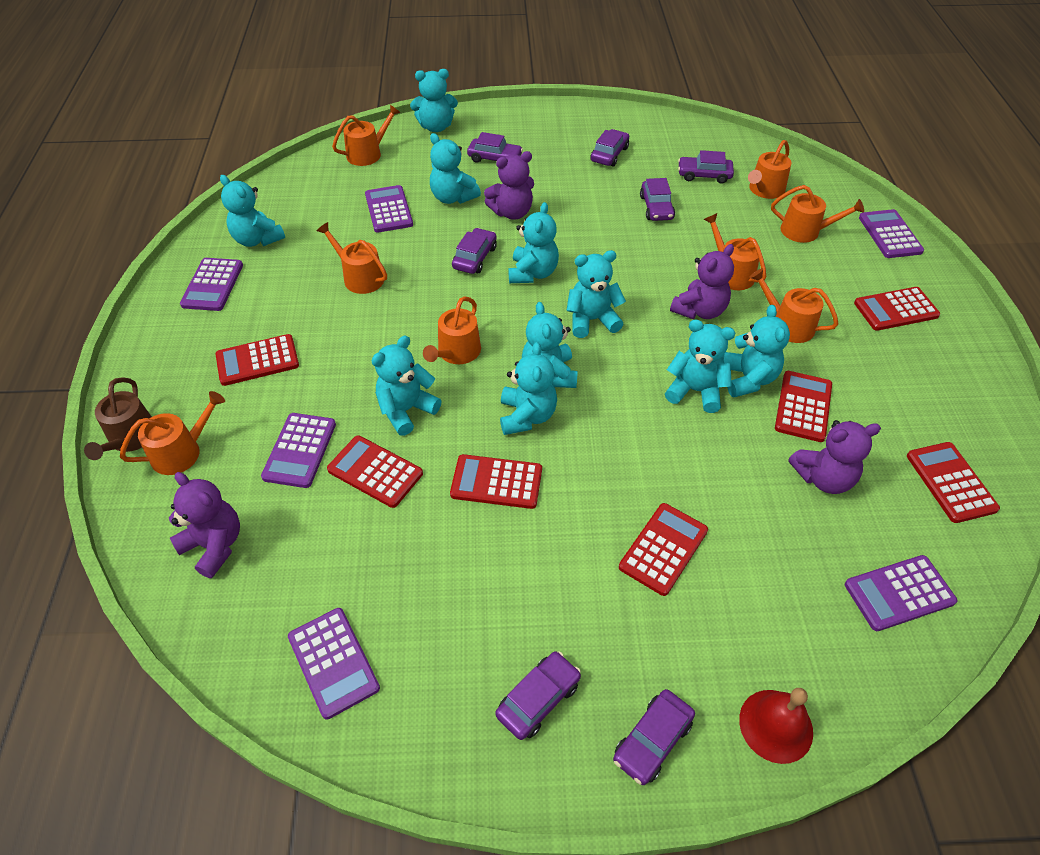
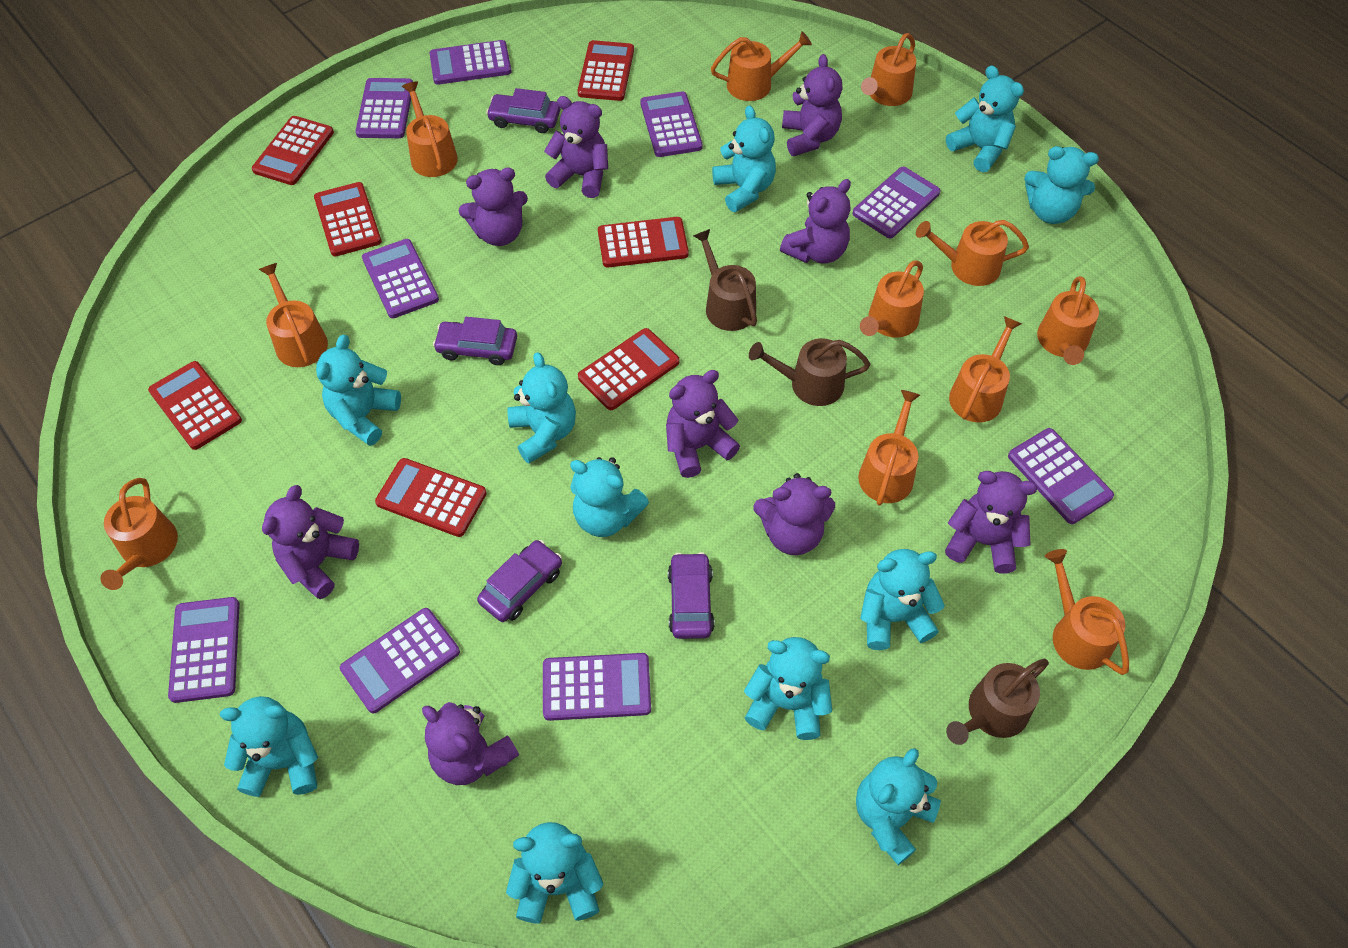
brown watering can: [84,378,152,460] = 1 -> [693,229,757,331] [749,338,870,406] [946,659,1049,745] = 3
orange watering can: [120,391,225,475] [317,222,387,294] [332,104,401,166] [423,296,481,364] [704,213,766,290] [748,140,791,199] [749,268,839,343] [771,185,864,243] = 8 -> [100,478,178,590] [259,263,328,367] [402,81,458,177] [711,32,812,101] [858,390,920,506] [860,261,924,338] [861,33,916,106] [916,220,1029,286] [949,316,1022,422] [1037,276,1099,365] [1045,549,1129,675] = 11
purple calculator: [180,258,243,311] [261,413,336,488] [288,608,380,720] [365,185,413,233] [845,555,957,631] [859,209,924,258] = 6 -> [168,597,240,703] [340,608,460,713] [356,78,413,138] [362,239,439,318] [429,40,512,85] [543,653,651,721] [640,91,702,157] [853,167,940,238] [1008,428,1114,524] = 9
purple car: [452,228,497,274] [467,132,523,163] [495,651,581,740] [591,129,629,166] [613,689,695,785] [640,178,675,221] [678,150,734,184] = 7 -> [433,317,517,365] [477,540,562,622] [486,88,560,133] [668,552,715,639] = 4
purple teddy bear: [169,472,240,578] [484,151,534,220] [670,244,734,319] [788,420,881,494] = 4 -> [262,485,359,599] [422,702,519,785] [459,167,528,246] [544,96,608,198] [666,370,740,478] [753,473,835,555] [780,179,851,264] [782,54,843,156] [945,471,1037,574] = 9
red bell: [739,688,813,764] = 1 -> none = 0
turquoise teddy bear: [220,175,285,247] [372,335,442,436] [410,69,458,132] [430,133,481,204] [500,342,557,435] [508,202,559,283] [522,302,578,388] [566,250,626,338] [665,320,735,413] [723,305,790,397] = 10 -> [219,696,318,797] [316,335,401,446] [506,822,603,924] [507,352,576,464] [570,457,649,537] [712,105,776,212] [744,637,832,740] [856,748,941,865] [860,549,945,650] [946,65,1024,172] [1024,146,1099,224] = 11

